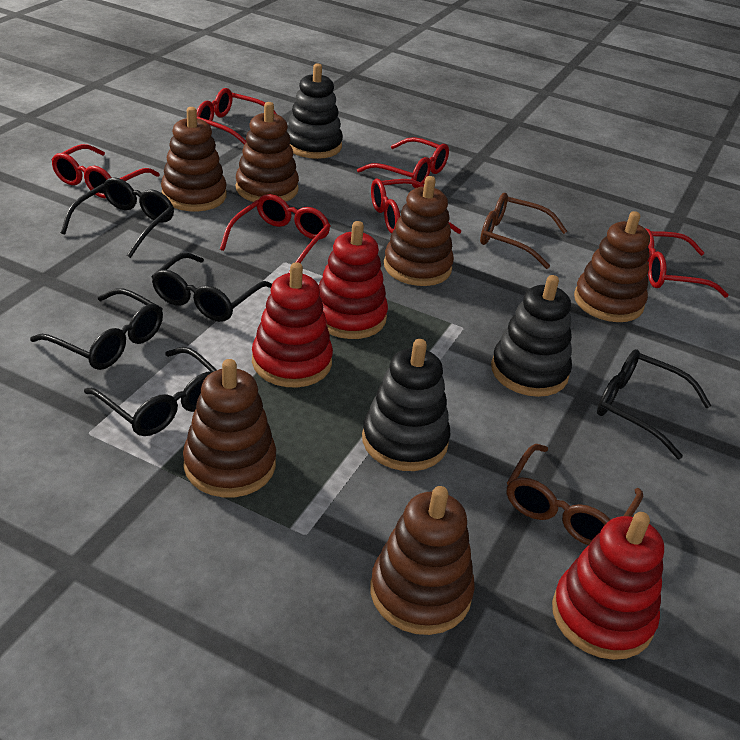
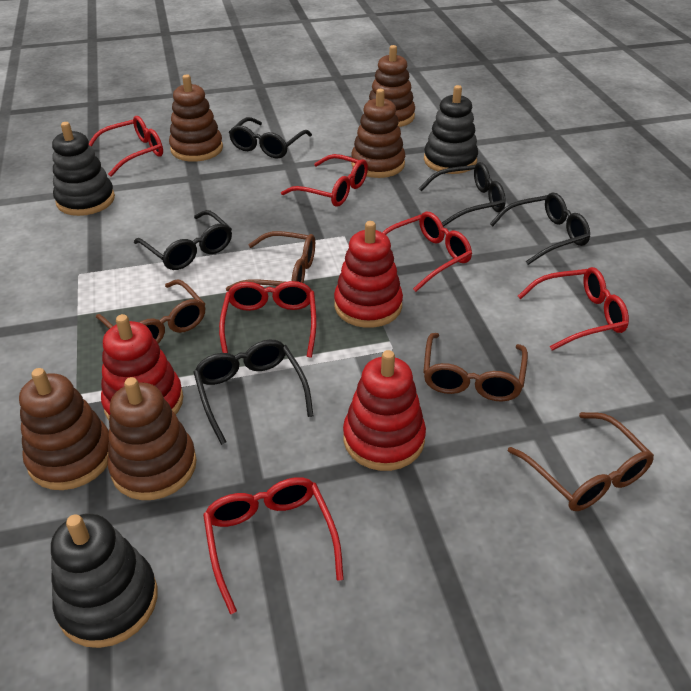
brown glasses: [480,193,567,269] [507,444,643,545] = 2 -> [96,279,205,343] [226,231,315,291] [423,333,528,401] [508,412,654,511] = 4
brown stacking toy: [161,107,227,211] [183,359,276,497] [236,102,299,202] [370,486,475,635] [384,176,454,286] [574,211,650,322] = 6 -> [19,368,109,490] [107,377,197,500] [169,74,223,162] [351,89,405,178] [369,45,415,127] = 5

